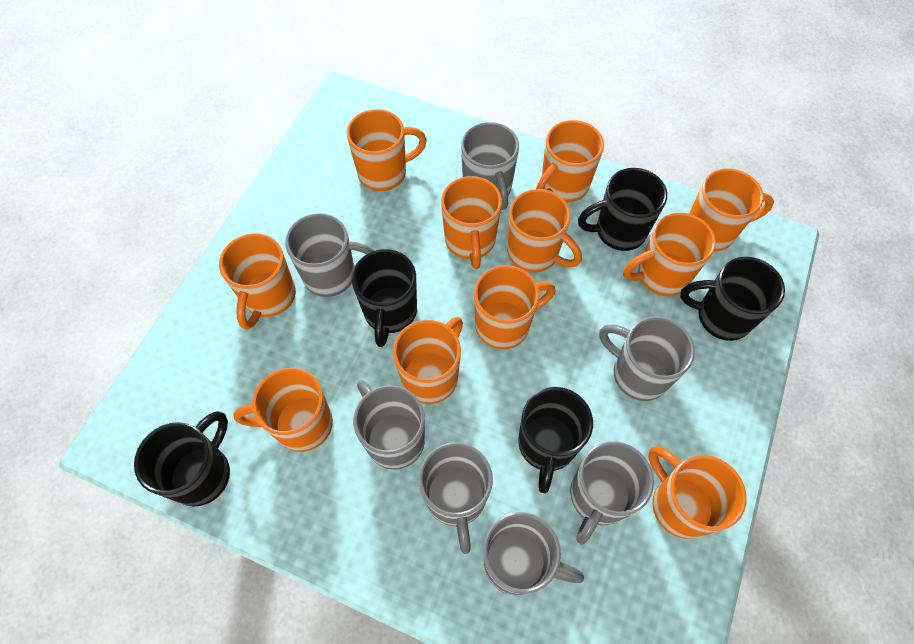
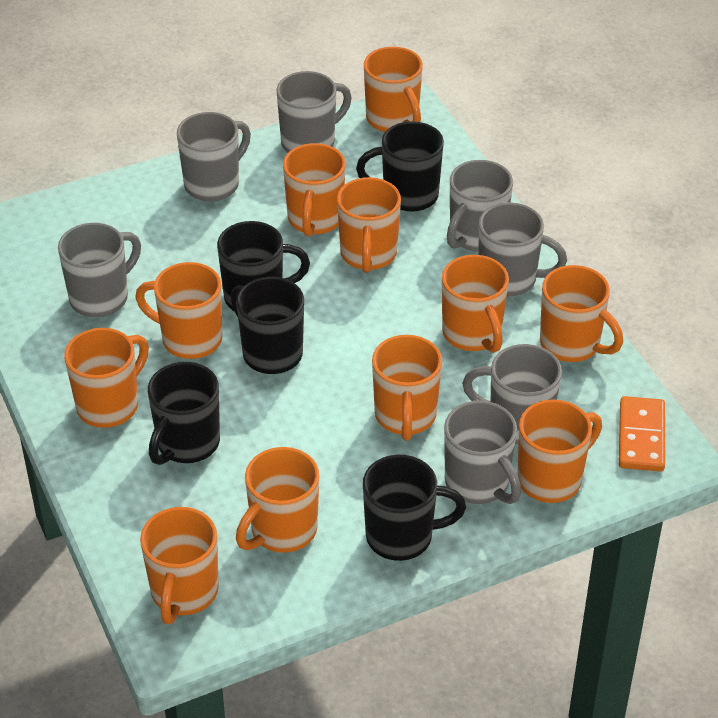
orange domino: none = 0 -> [619,396,665,472] = 1

